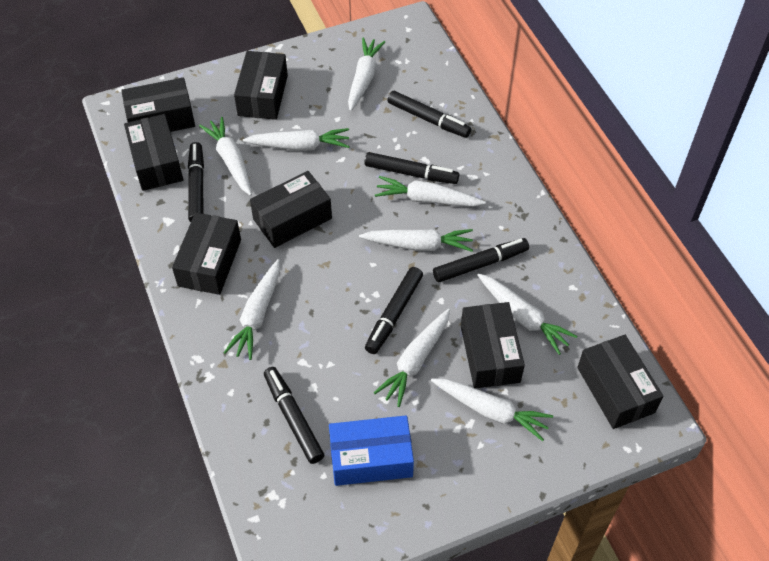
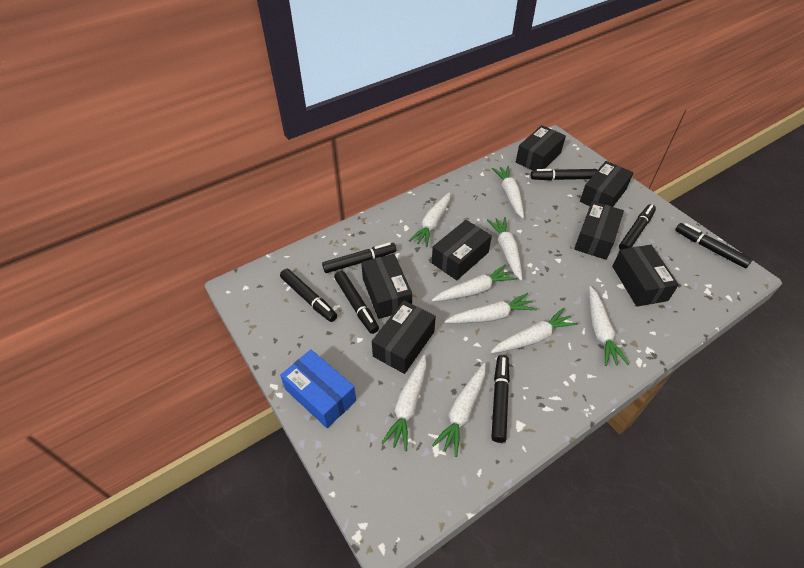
black marker: [188,142,204,222] [264,367,324,464] [364,152,459,184] [365,267,423,354] [387,91,471,138] [433,238,529,282] = 6 -> [280,269,337,322] [322,242,396,273] [334,271,379,334] [491,355,510,443] [531,169,597,181] [619,204,656,249] [675,223,753,268] = 7

